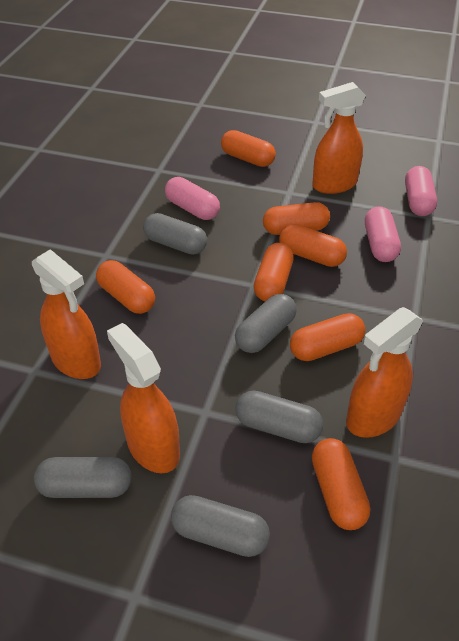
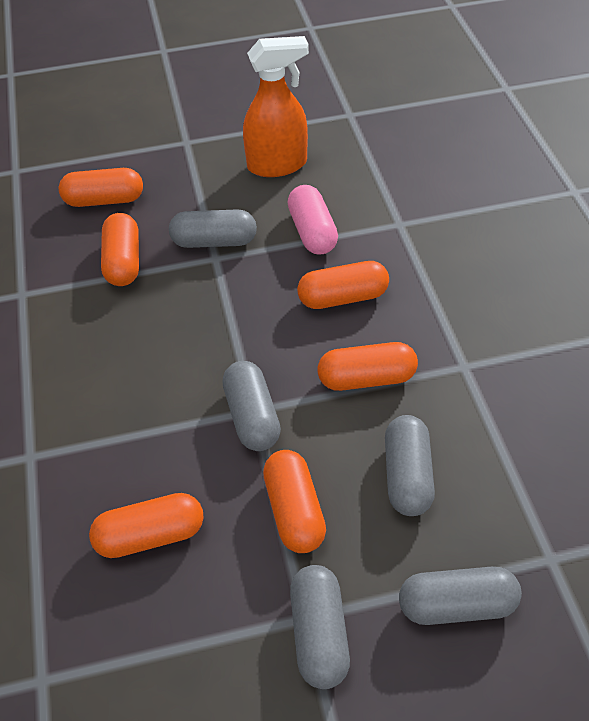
orange capsule: [96,260,155,314] [221,130,276,167] [254,243,294,301] [263,202,330,235] [279,224,347,267] [290,313,365,361] [312,438,370,530] = 7 -> [59,168,143,207] [89,493,204,558] [101,213,139,286] [263,450,326,553] [297,261,389,309] [318,342,418,391] = 6
orange spray bottle: [32,249,101,379] [107,323,180,473] [312,82,366,194] [346,307,424,438] = 4 -> [243,36,309,177] = 1
pink capsule: [165,177,220,220] [365,206,401,262] [405,166,437,216] = 3 -> [288,185,338,255] = 1

